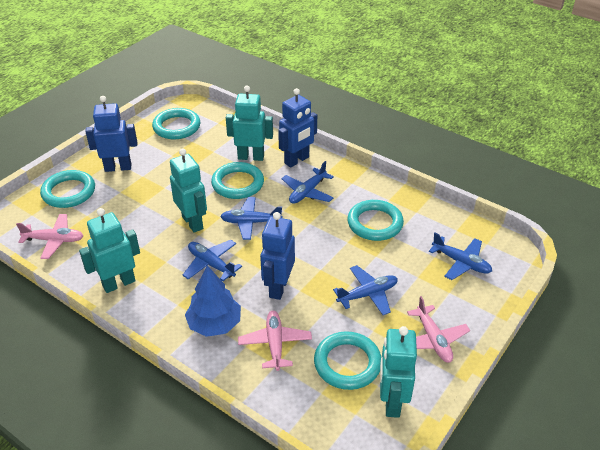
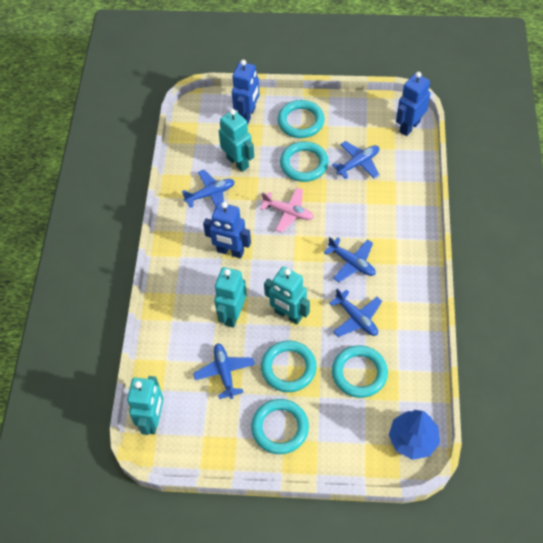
pink plane: [16,214,83,259] [238,311,312,371] [407,296,470,363] = 3 -> [260,188,314,233] = 1

